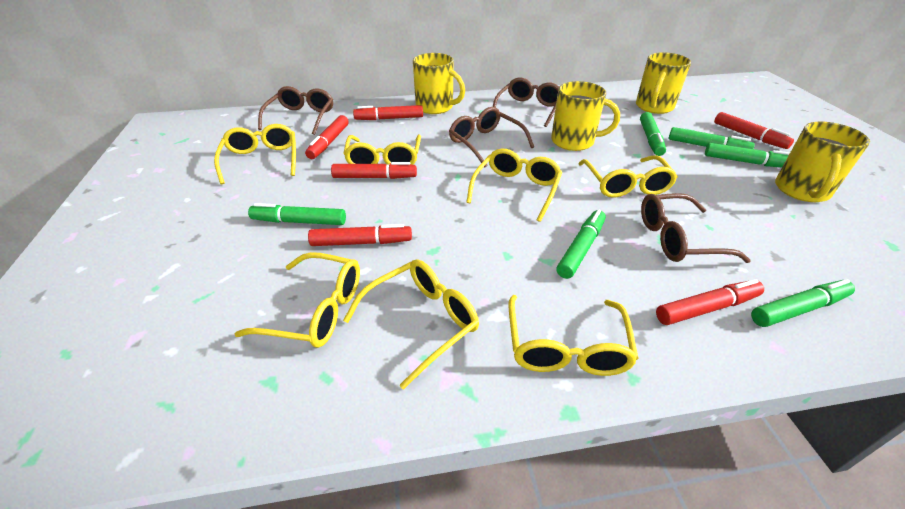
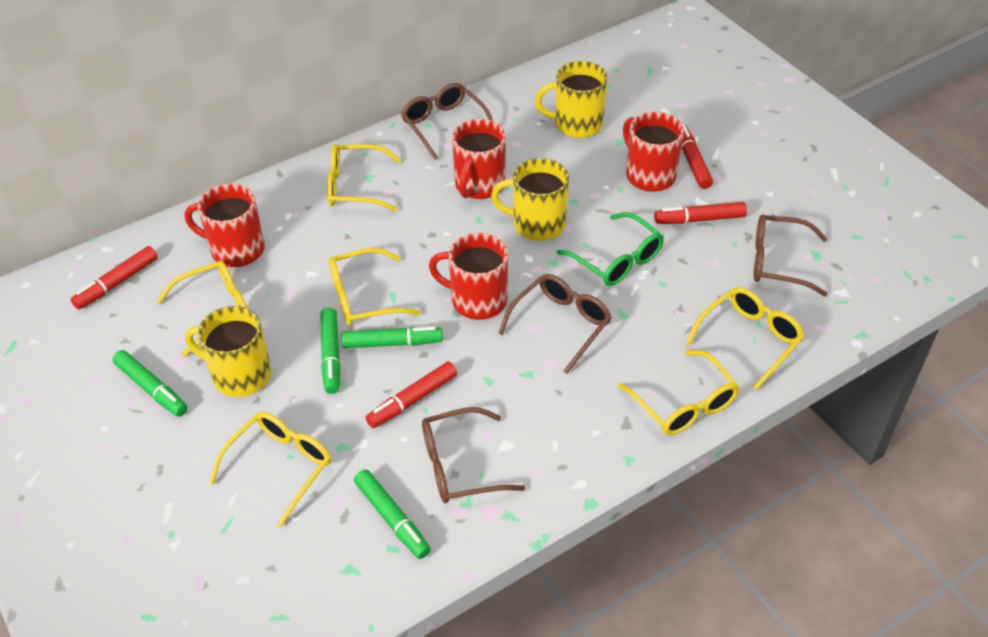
green glasses: none = 0 -> [557,212,664,286] = 1
green marker: [248,203,346,225] [556,209,606,279] [640,112,666,156] [669,127,755,149] [705,143,790,168] [751,279,855,327] = 6 -> [113,350,188,417] [320,308,341,394] [341,327,443,348] [354,470,431,559] = 4
red marker: [305,115,349,159] [308,224,412,246] [331,162,417,179] [353,105,423,120] [656,279,764,325] [714,112,794,149] = 6 -> [70,246,158,309] [366,361,457,428] [654,202,747,224] [681,123,713,189] = 4
red mug: none = 0 -> [185,184,265,267] [429,233,508,320] [452,119,506,199] [623,112,684,192] = 4
yellow glasses: [214,124,296,184] [235,252,360,348] [343,135,421,165] [343,259,479,390] [466,149,562,222] [508,295,639,376] [578,155,678,198] = 7 -> [156,261,248,357] [209,412,331,527] [327,144,401,211] [329,248,421,326] [618,350,739,435] [686,287,805,390] = 6
yellow mug: [413,53,465,114] [551,81,620,151] [636,52,691,114] [775,122,870,202] = 4 -> [185,306,271,397] [491,158,569,241] [535,61,608,138] = 3

